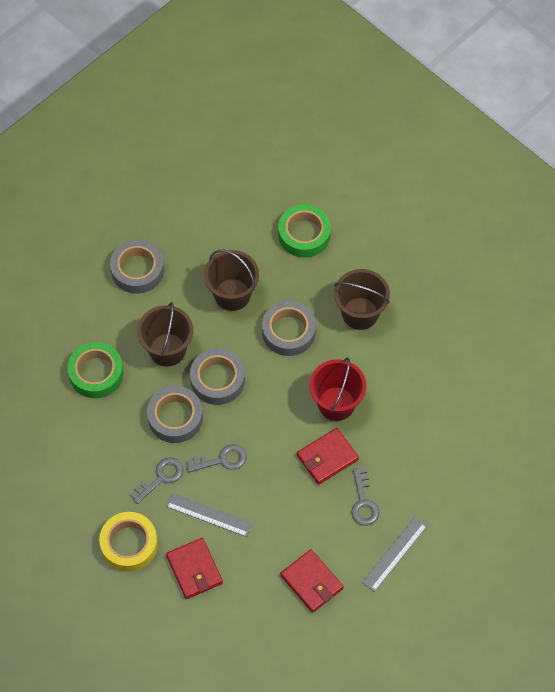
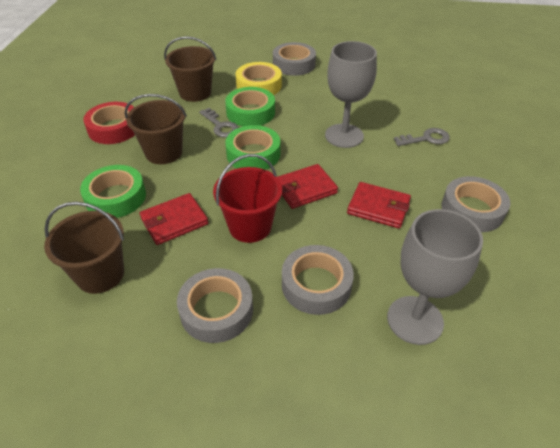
green tape: [67,342,124,398] [278,204,331,258] = 2 -> [80,165,146,218] [225,87,275,126] [225,125,280,170] = 3
grey goblet: none = 0 -> [325,41,377,148] [387,209,483,345] = 2
grey key: [130,457,183,504] [186,444,247,472] [351,468,379,525] = 3 -> [199,108,239,138] [394,128,450,146] = 2
grey ruler: [166,493,253,537] [362,517,427,592] = 2 -> none = 0
red tape: none = 0 -> [83,102,135,144] = 1

